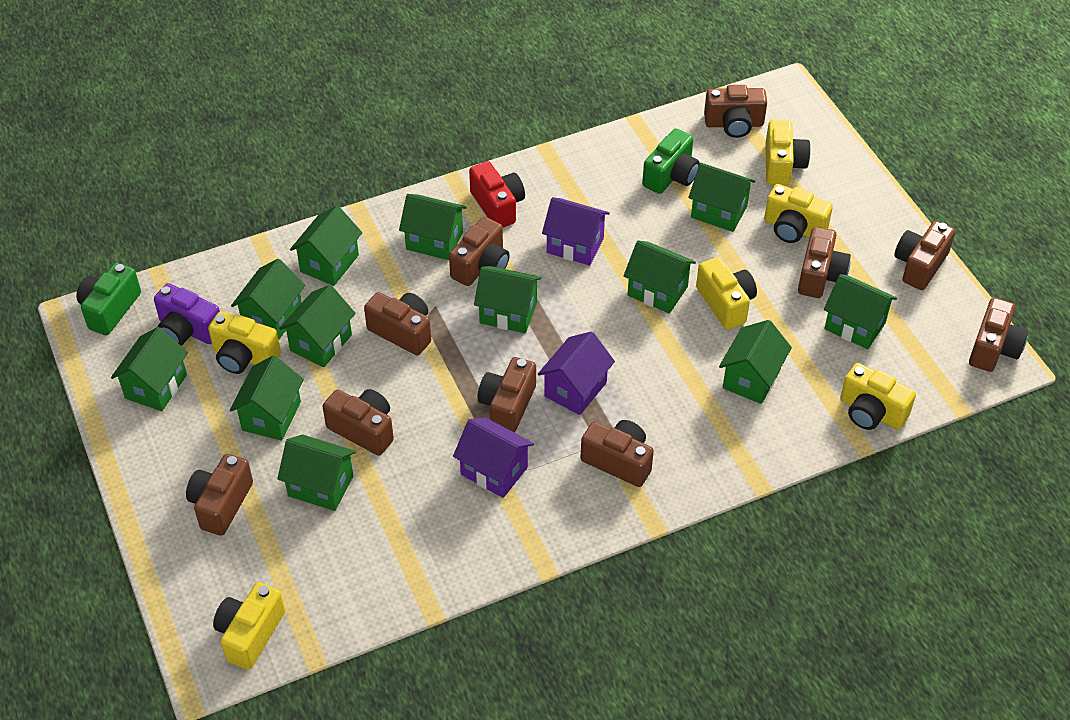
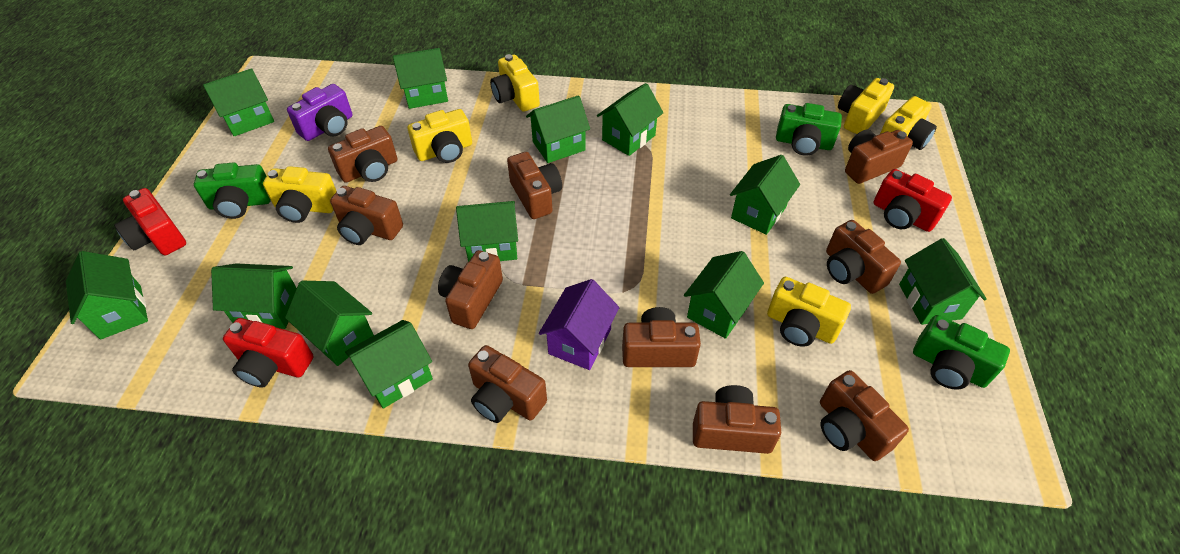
green camera: [76,263,141,335] [642,129,700,194] = 2 -> [194,162,271,219] [776,103,842,156] [913,315,1010,390] = 3
purple house: [453,417,534,498] [538,332,615,415] [542,197,610,266] = 3 -> [539,279,619,370] = 1
red camera: [469,161,525,227] = 1 -> [114,188,186,255] [223,318,314,388] [874,169,952,232] = 3

